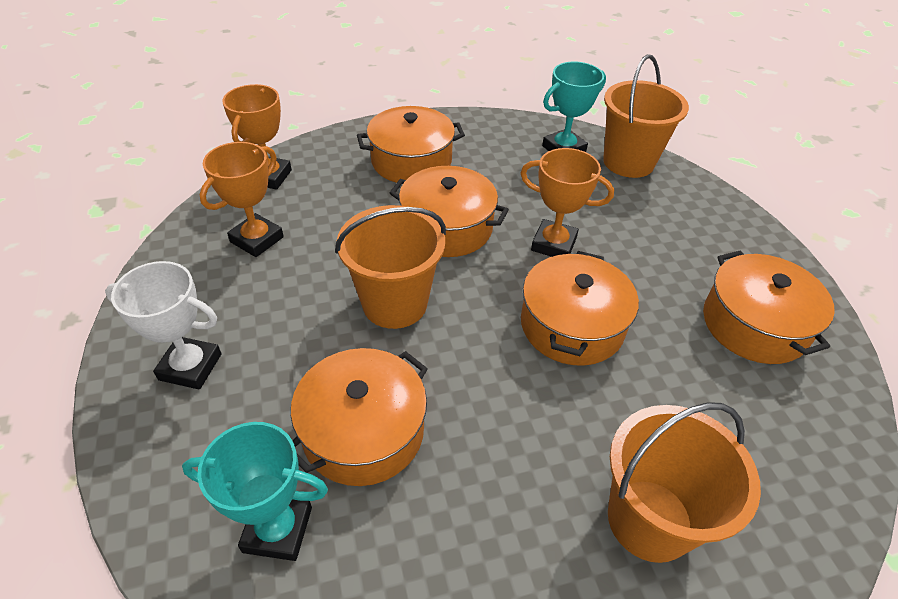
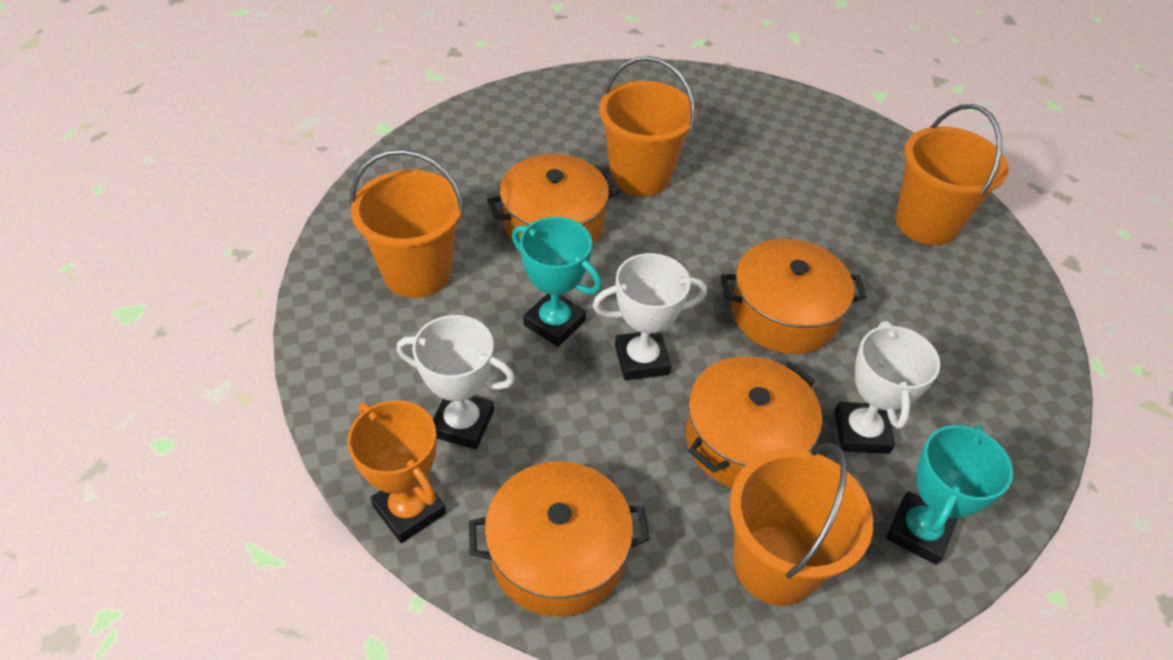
orange bucket: [335,205,446,329] [603,54,689,178] [608,402,761,563] = 3 -> [350,149,464,298] [599,56,696,196] [730,443,873,606] [895,104,1008,245] = 4
orange pot: [291,348,428,486] [357,106,465,183] [390,166,509,257] [521,251,639,366] [703,251,835,364] = 5 -> [469,461,650,617] [487,154,620,245] [685,356,822,488] [721,239,866,354] = 4
orange trophy: [200,142,284,257] [222,84,292,190] [520,148,614,257] = 3 -> [347,400,446,543] = 1
white trophy: [105,261,222,389] = 1 -> [397,315,515,449] [593,253,707,381] [835,321,940,454] = 3

